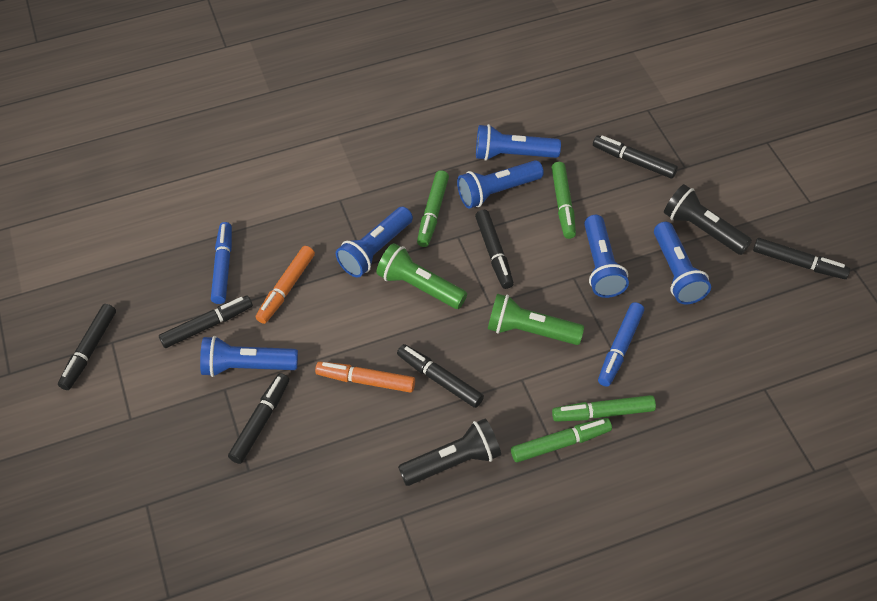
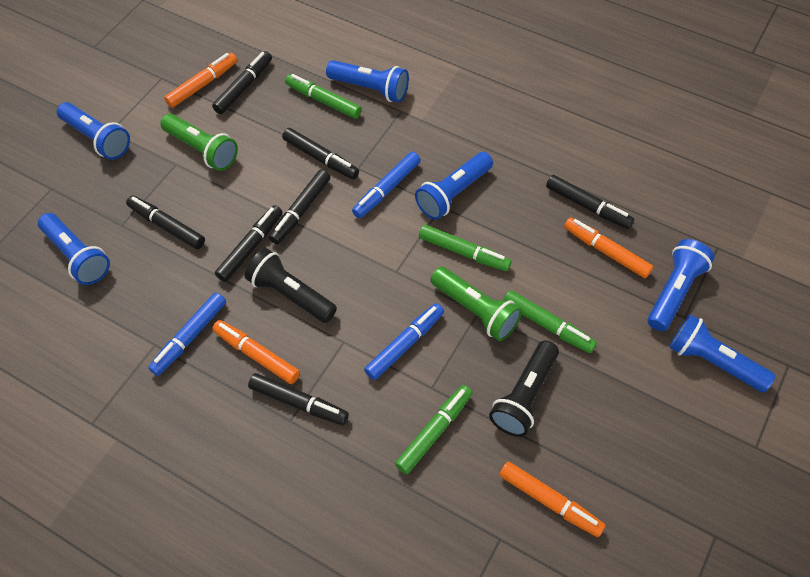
blue marker: [211,222,232,304] [598,302,644,387] = 2 -> [148,292,226,376] [352,152,421,218] [364,303,444,380] = 3
orange marker: [256,246,315,324] [315,362,415,393] = 2 -> [164,53,237,108] [212,320,300,384] [499,462,605,537] [564,217,653,278] = 4

